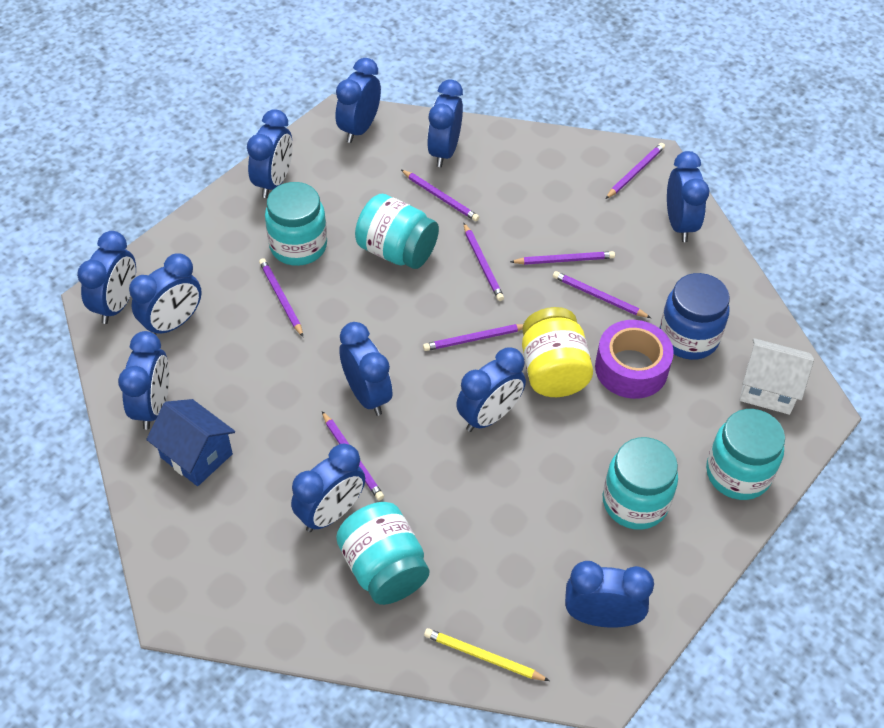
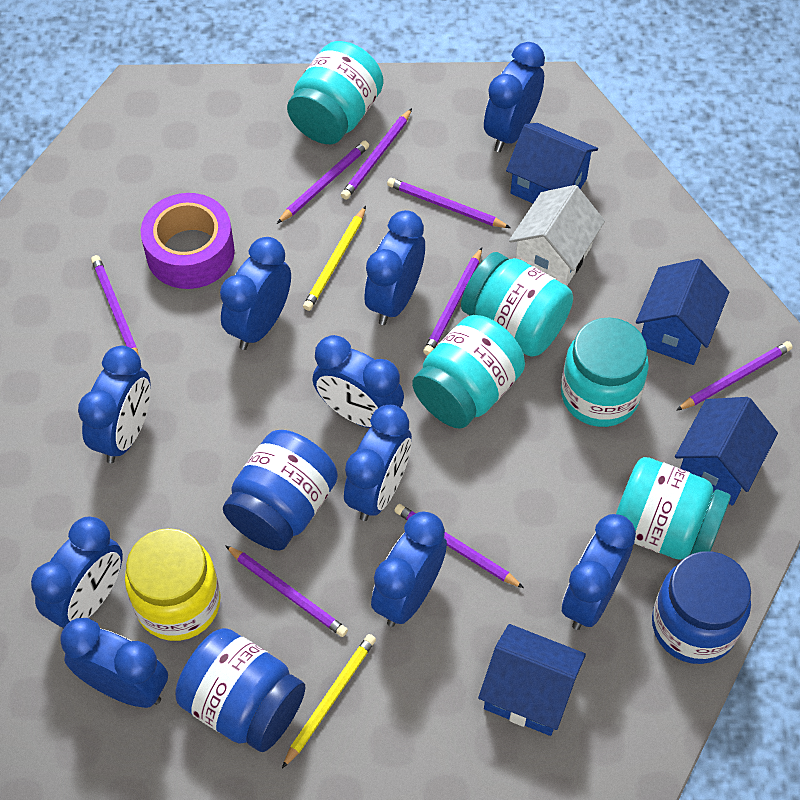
blue clock: [77,231,136,324] [118,331,169,430] [129,254,202,335] [247,109,293,198] [291,444,365,532] [335,58,381,143] [339,322,393,416] [427,80,463,167] [456,347,526,432] [565,561,654,628] [667,151,710,242] = 11 -> [31,517,123,629] [60,618,168,708] [78,346,151,463] [220,237,291,350] [312,335,404,428] [344,405,412,521] [364,210,425,325] [371,511,447,627] [484,42,545,152] [562,514,636,630] = 10
blue house: [146,399,235,486] = 1 -> [478,624,586,736] [506,123,598,203] [636,259,729,365] [675,397,778,506] = 4
blue jar: [660,273,730,360] = 1 -> [175,628,306,752] [223,430,338,551] [652,551,751,664] = 3
yellow pencil: [424,628,550,681] = 1 -> [282,634,376,769] [303,206,366,311] = 2

